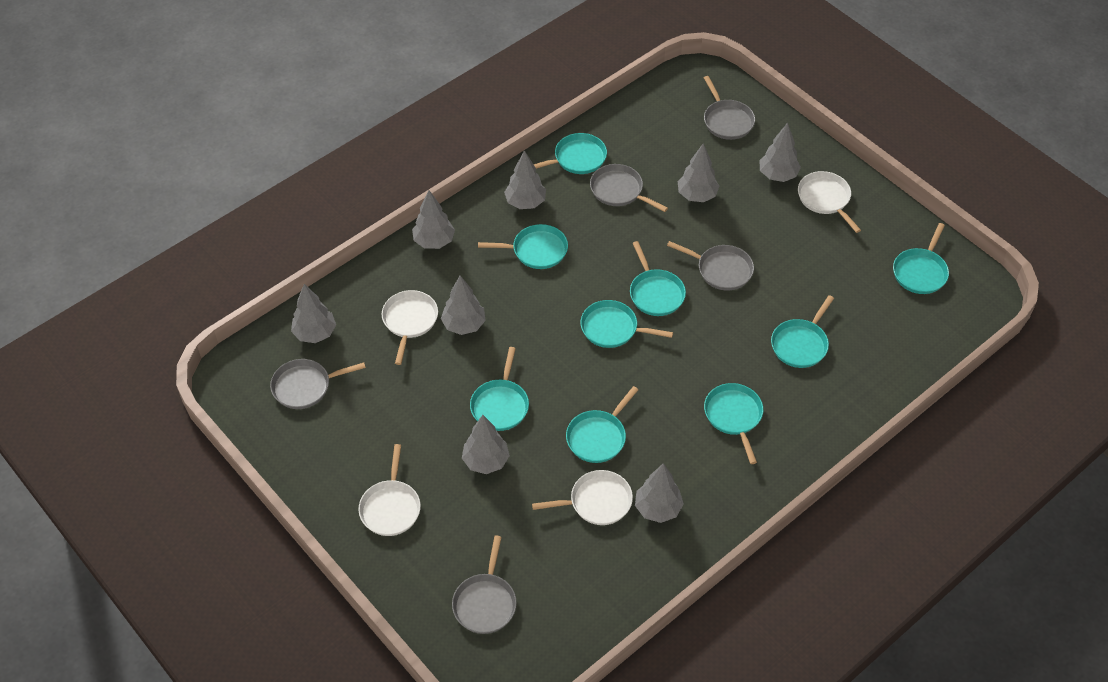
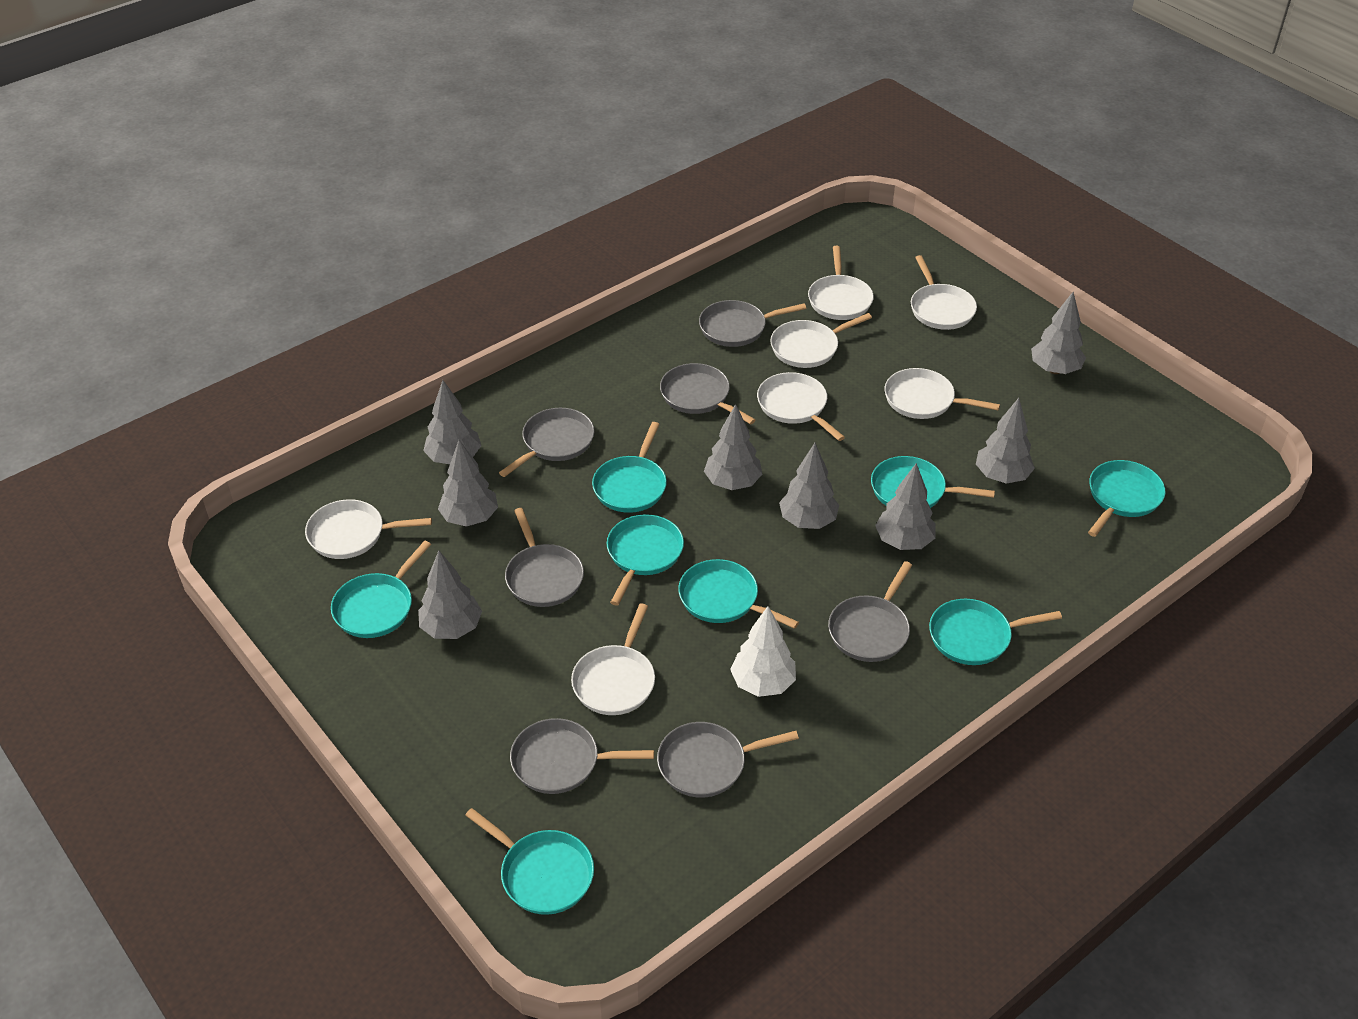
grey pan: [270,359,366,409] [452,536,517,634] [590,164,668,212] [667,241,754,290] [704,76,755,140] = 5 -> [499,408,594,477] [505,508,584,607] [510,718,654,794] [657,722,799,798] [660,363,755,425] [699,300,807,347] [828,561,912,662] = 7
turquoise pan: [470,347,529,431] [478,224,568,269] [534,133,607,174] [566,386,638,463] [581,300,673,348] [630,241,686,316] [704,383,763,464] [771,295,834,368] [893,223,949,294] = 9 -> [331,540,431,638] [465,808,594,915] [592,422,667,513] [607,514,684,606] [678,559,799,629] [871,456,995,508] [929,599,1062,665] [1088,460,1166,537] = 8
white pan: [358,444,421,536] [382,290,438,365] [532,470,633,525] [798,171,861,233] = 4 -> [305,499,432,559] [571,603,655,715] [757,372,845,441] [770,313,872,368] [808,246,874,320] [884,368,1000,419] [911,255,977,330] = 7
white tree: none = 0 -> [730,606,796,697] = 1

